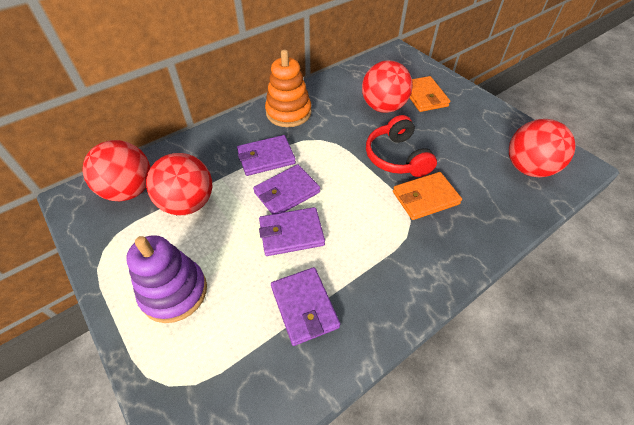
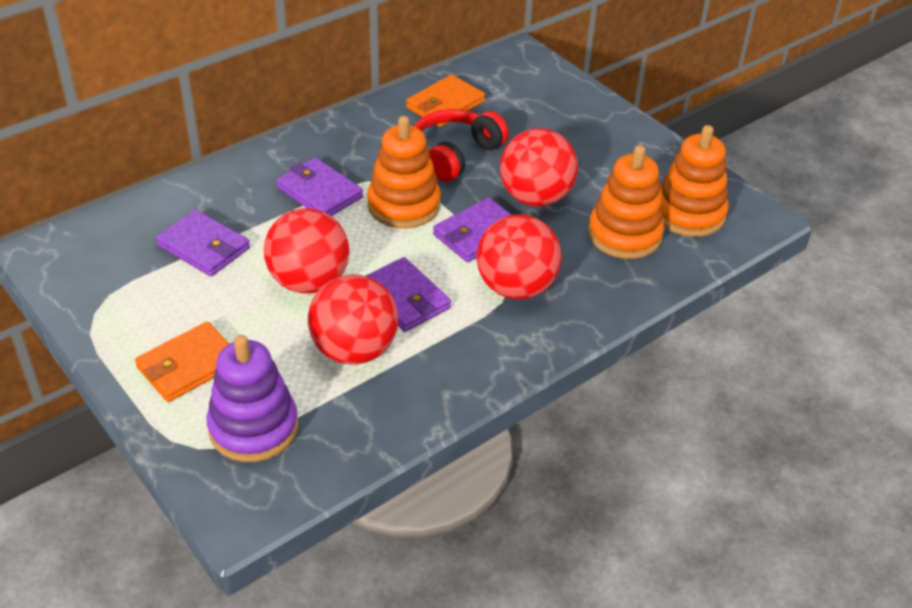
orange stacking toy: [265,50,312,127] = 1 -> [367,116,441,228] [588,145,665,259] [660,125,729,237] = 3

